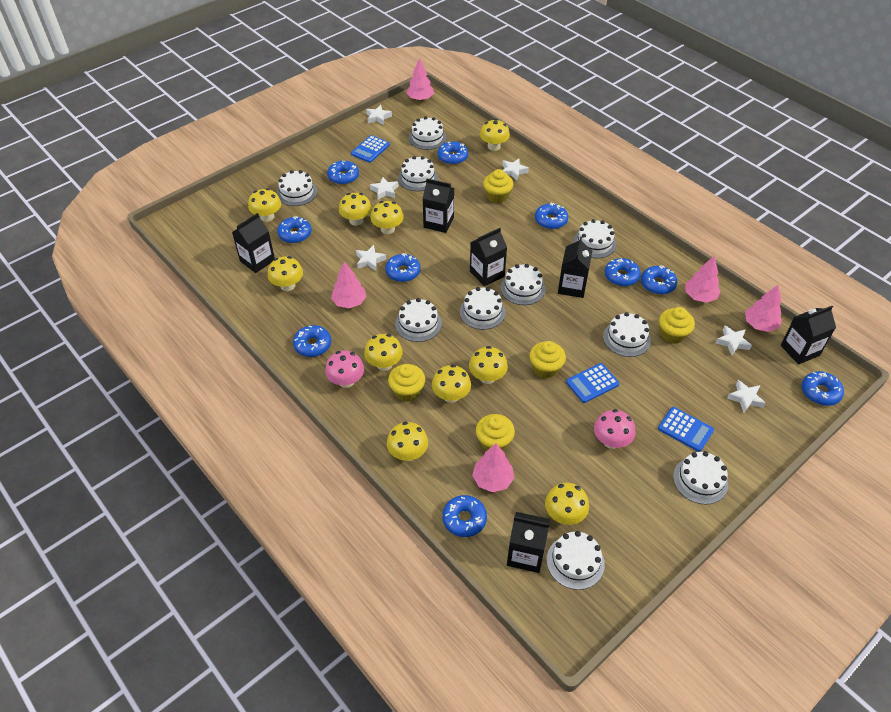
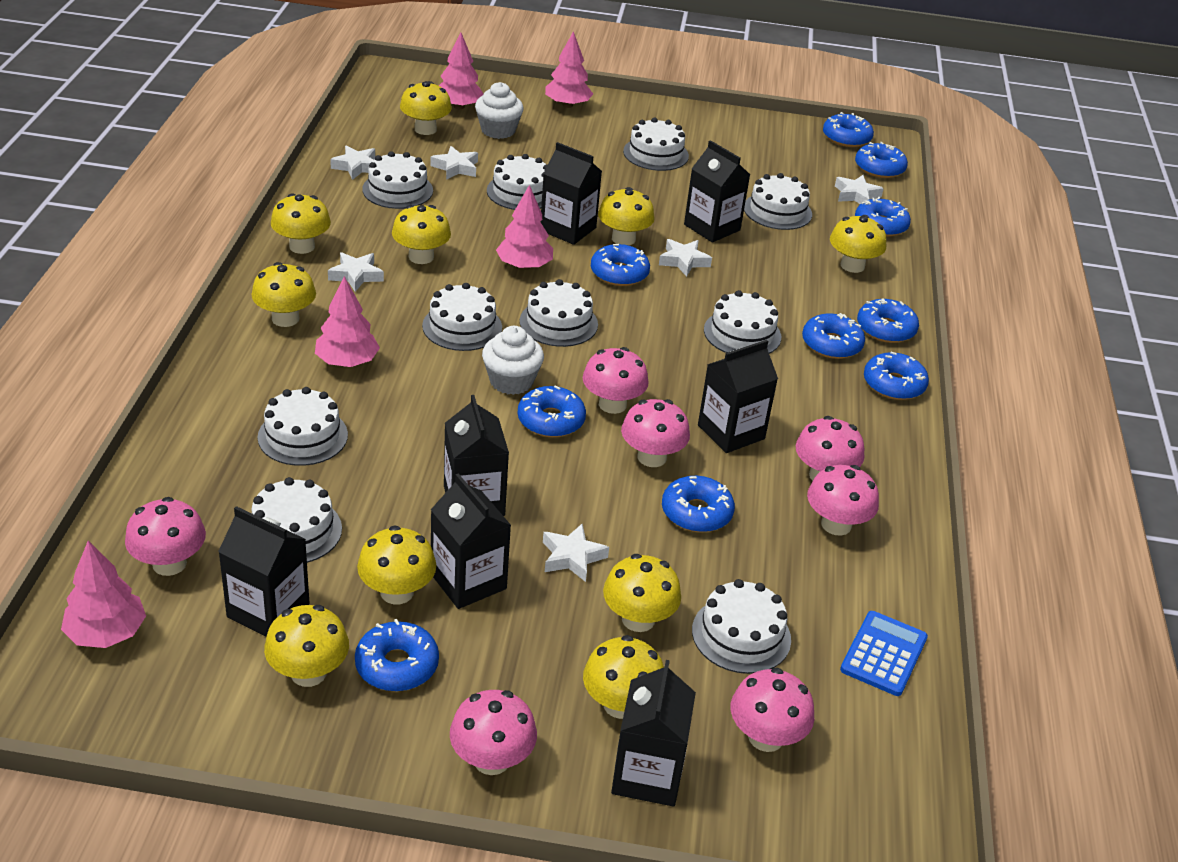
black carton: [232,213,275,273] [422,179,454,233] [470,228,507,286] [507,512,550,573] [558,237,592,298] [781,306,836,365] = 6 -> [218,506,310,637] [431,474,511,609] [444,395,509,516] [540,142,602,245] [611,660,696,806] [684,140,750,243] [698,340,778,453] = 7
blue calculator: [351,135,390,163] [566,363,619,403] [658,407,714,452] = 3 -> [840,611,928,696] = 1
pink mushroom: [325,351,364,388] [594,409,635,449] = 2 -> [125,497,206,576] [450,690,537,775] [583,347,649,414] [621,399,690,467] [731,668,814,752] [796,416,864,481] [807,465,879,536] = 7
white cupcake: none = 0 -> [475,82,523,139] [482,326,544,395] = 2
yellow cupcake: [388,364,425,402] [476,414,515,451] [483,169,513,203] [529,341,566,378] [659,307,695,344] = 5 -> none = 0

